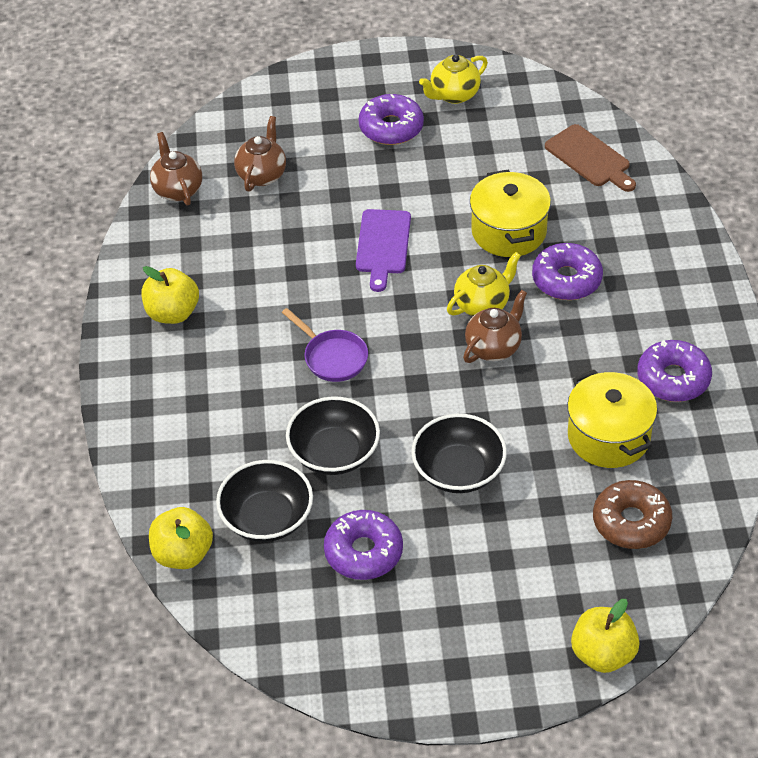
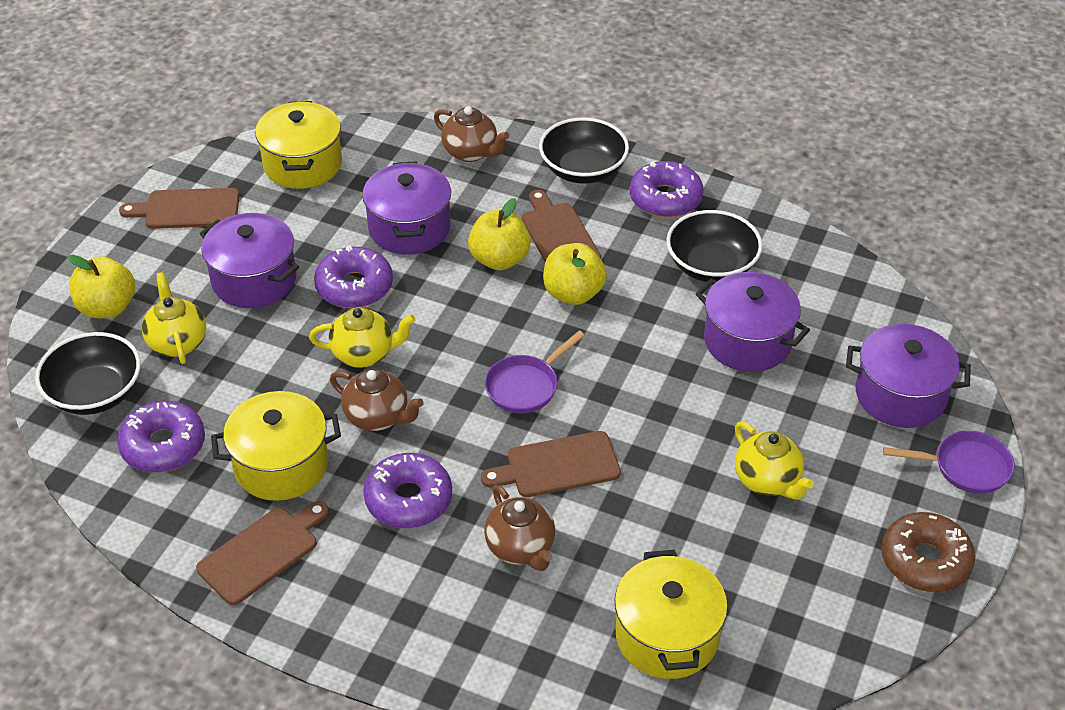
brown cutting board: [545,124,636,192] = 1 -> [119,188,240,229] [196,501,329,605] [481,431,621,497] [522,190,601,262] = 4
purple cutting board: [356,209,411,292] = 1 -> none = 0
purple pan: [282,308,368,382] = 1 -> [485,331,585,413] [883,431,1015,494] = 2
purple pot: none = 0 -> [200,213,299,308] [362,161,451,254] [696,272,810,372] [846,324,971,428] = 4
yellow pot: [470,169,551,257] [567,370,657,468] = 2 -> [211,391,341,501] [255,101,342,189] [615,550,728,679] = 3
yellow teapot: [419,54,488,104] [447,252,521,316] = 2 -> [142,272,206,364] [309,307,416,368] [735,422,814,500] = 3

